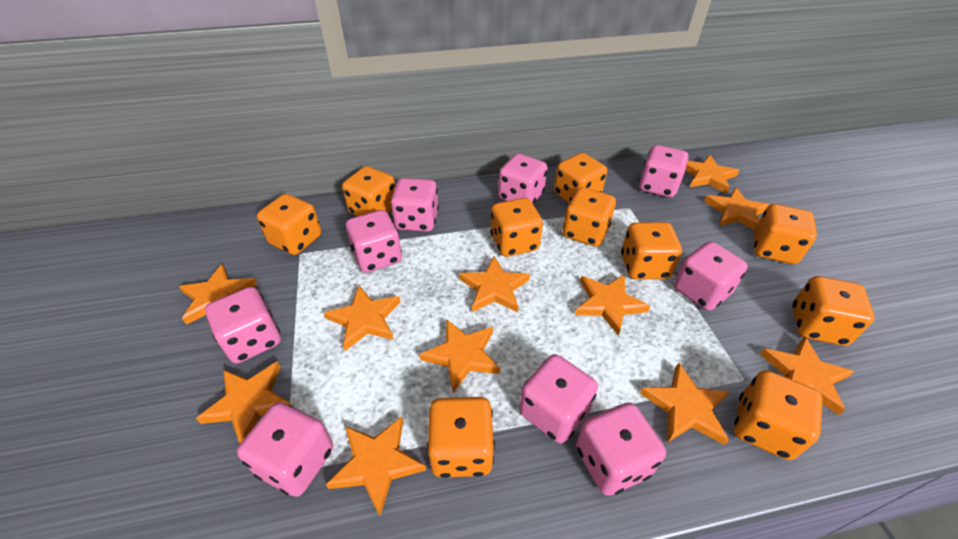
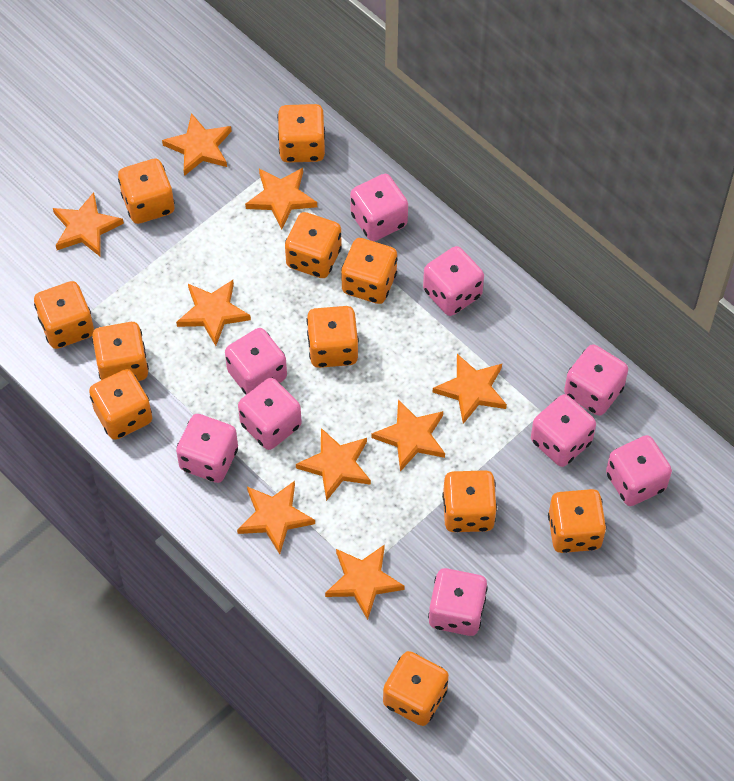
orange dice: [257,194,321,255] [342,166,395,216] [427,397,495,478] [490,198,543,257] [554,153,607,203] [563,187,616,247] [621,222,682,280] [734,370,823,460] [753,204,817,264] [792,276,875,346] = 10 -> [34,281,94,349] [89,369,152,440] [92,322,149,381] [118,159,175,224] [277,104,325,163] [285,212,342,278] [307,306,359,368] [341,238,397,304] [383,651,449,726] [442,470,497,532] [548,489,607,553] = 11
orange star: [179,264,257,325] [196,361,292,443] [324,286,401,351] [326,416,426,516] [419,319,500,392] [459,256,530,312] [575,274,650,336] [640,362,730,445] [686,155,740,194] [704,187,770,229] [760,337,854,415] = 11 -> [53,192,124,256] [162,113,232,176] [176,280,251,346] [237,481,315,554] [245,168,317,229] [296,428,371,501] [325,544,405,620] [371,399,445,472] [433,354,507,424] = 9

